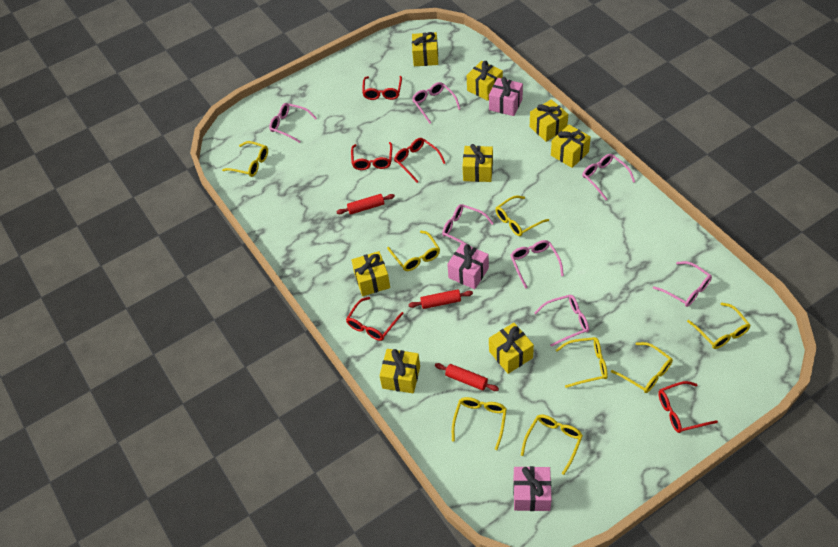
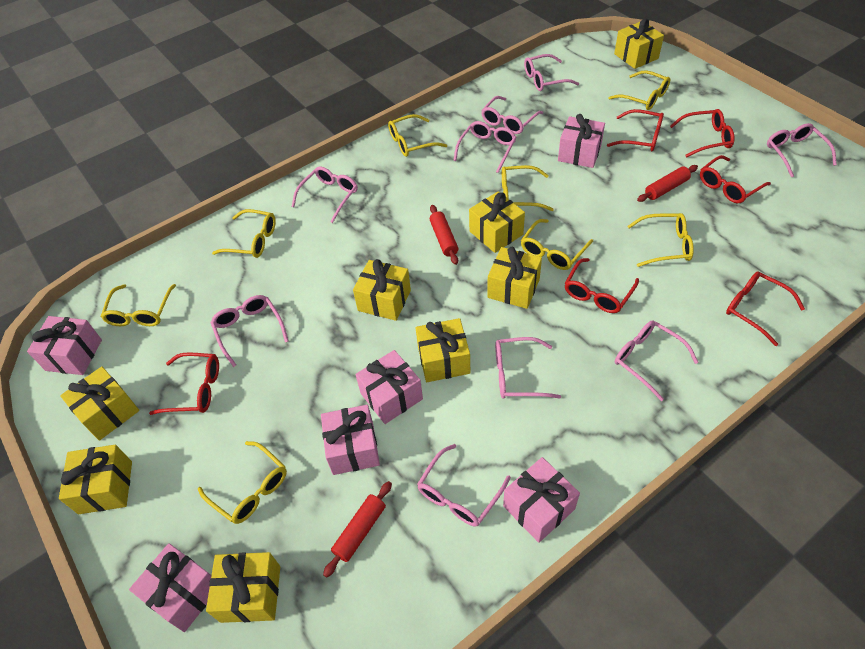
pink gift: [447,243,489,289] [489,77,523,116] [513,466,552,511] = 3 -> [27,316,102,375] [129,543,211,632] [321,405,380,475] [355,350,423,424] [503,457,580,543] [558,114,605,168] = 6
pink glasses: [269,103,317,143] [412,82,460,123] [442,204,494,247] [510,240,564,289] [535,295,589,347] [582,154,635,200] [653,261,712,307] = 7 -> [210,295,289,367] [292,166,358,223] [417,444,511,527] [454,121,517,173] [481,96,543,134] [495,337,561,399] [524,54,579,91] [615,321,698,401] [767,123,837,177] = 9
red glasses: [346,297,404,341] [351,142,392,170] [362,76,402,100] [394,138,445,183] [658,381,718,433] = 5 -> [149,352,219,415] [565,258,639,313] [607,109,664,151] [670,109,735,157] [700,155,771,203] [726,271,805,346] = 6

